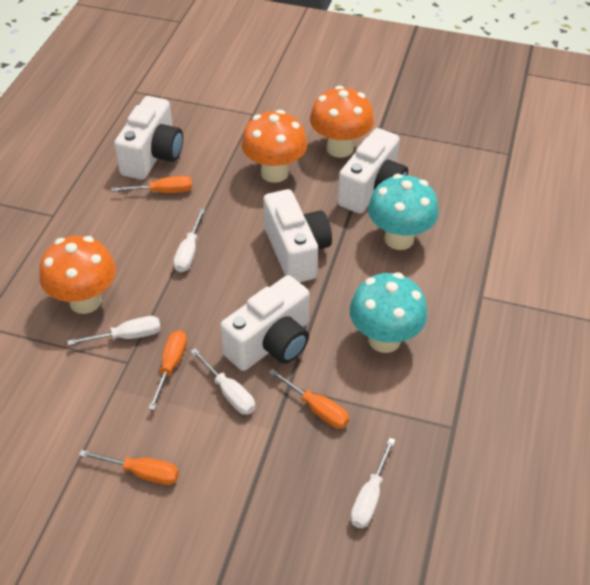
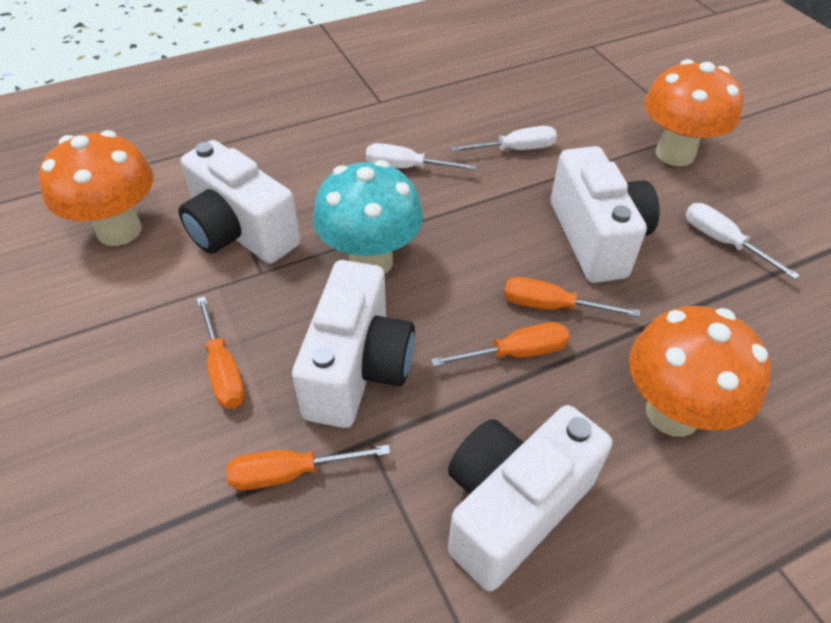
turquoise mushroom: [350,272,428,353] [368,174,439,250] = 2 -> [313,160,423,274] = 1
white screwdriver: [68,316,161,346] [174,209,205,272] [190,348,255,415] [350,438,395,528] = 4 -> [366,143,477,170] [451,126,557,152] [685,203,800,279] = 3

